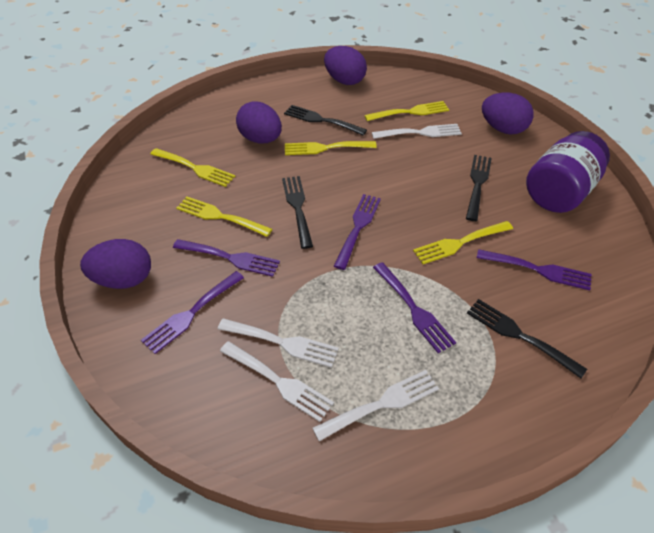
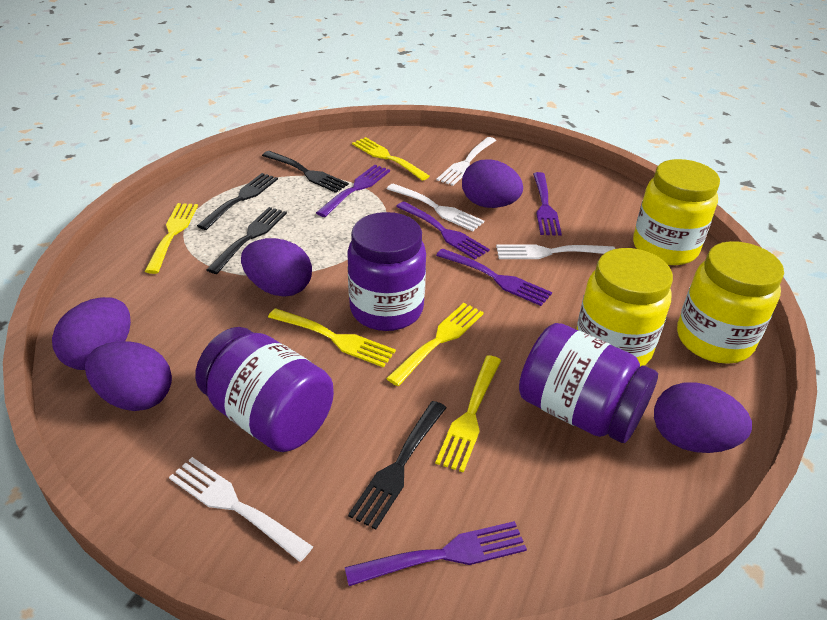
purple egg: [80,239,151,289] [236,101,282,143] [324,46,367,85] [482,93,534,135] = 4 -> [52,297,131,370] [85,341,172,411] [241,238,312,297] [462,159,523,208] [654,382,752,453] = 5
purple jar: [526,131,610,213] = 1 -> [195,327,334,452] [347,212,426,331] [519,323,658,443] = 3
yellow jar: none = 0 -> [576,248,673,366] [633,159,720,265] [677,241,784,364] = 3

